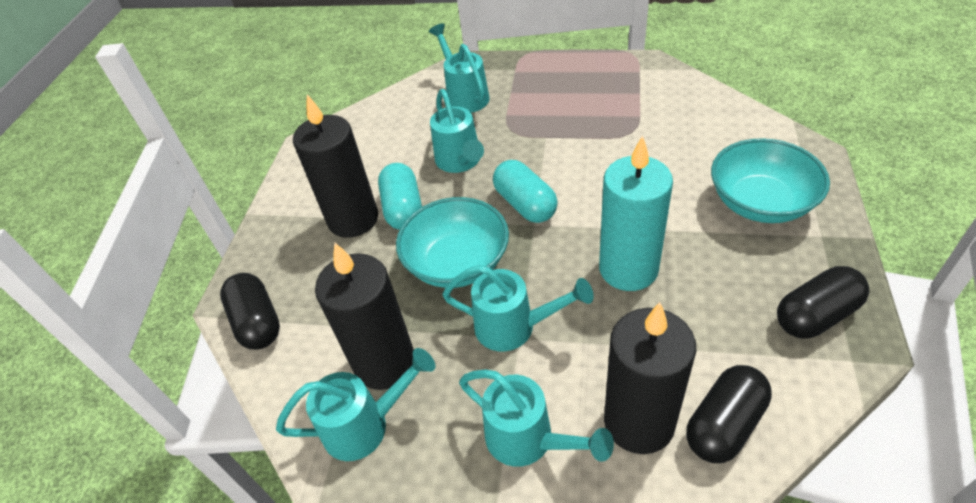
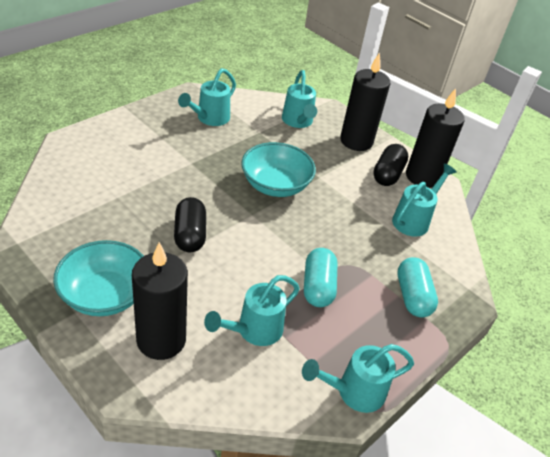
black capsule: [220,273,280,349] [686,365,772,463] [777,266,869,339] = 3 -> [174,197,206,252] [373,144,408,186] = 2
turquoise candle: [599,135,673,291] = 1 -> none = 0

